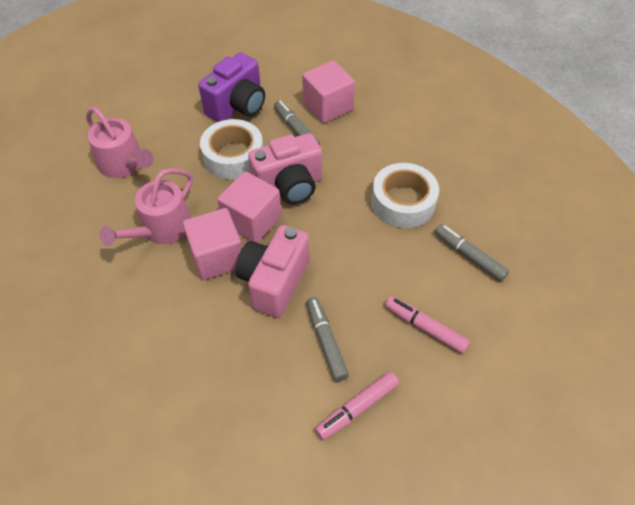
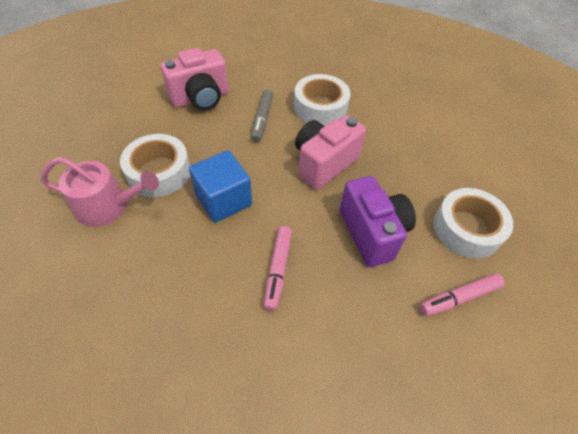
blue cube: none = 0 -> [189,150,252,223] = 1
grey marker: [274,100,320,146] [306,297,349,381] [434,224,509,281] = 3 -> [251,89,273,142] = 1
pink cube: [183,208,242,280] [217,171,281,243] [302,61,355,123] = 3 -> none = 0
pink watering can: [86,107,154,178] [99,168,193,246] = 2 -> [41,157,159,227] = 1
white tape: [200,119,263,180] [371,163,439,228] = 2 -> [120,134,190,197] [294,74,350,126] [433,188,513,259] = 3

